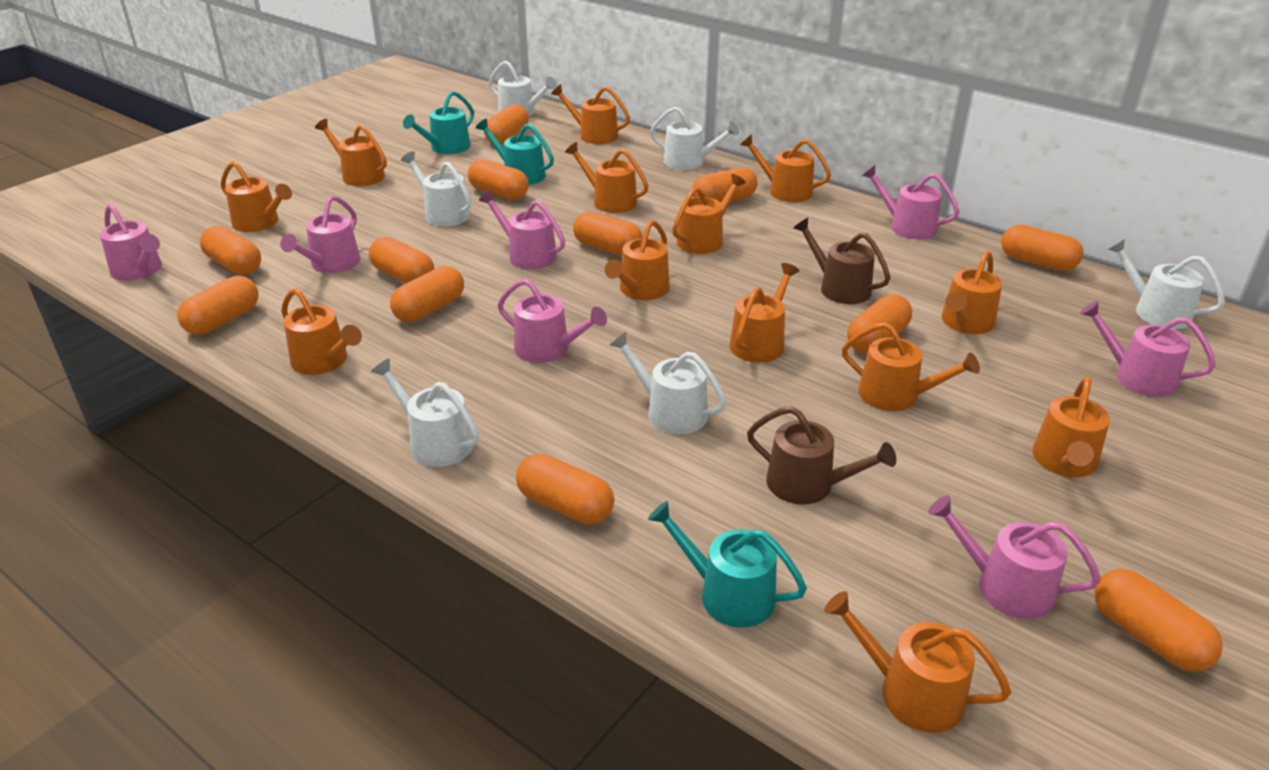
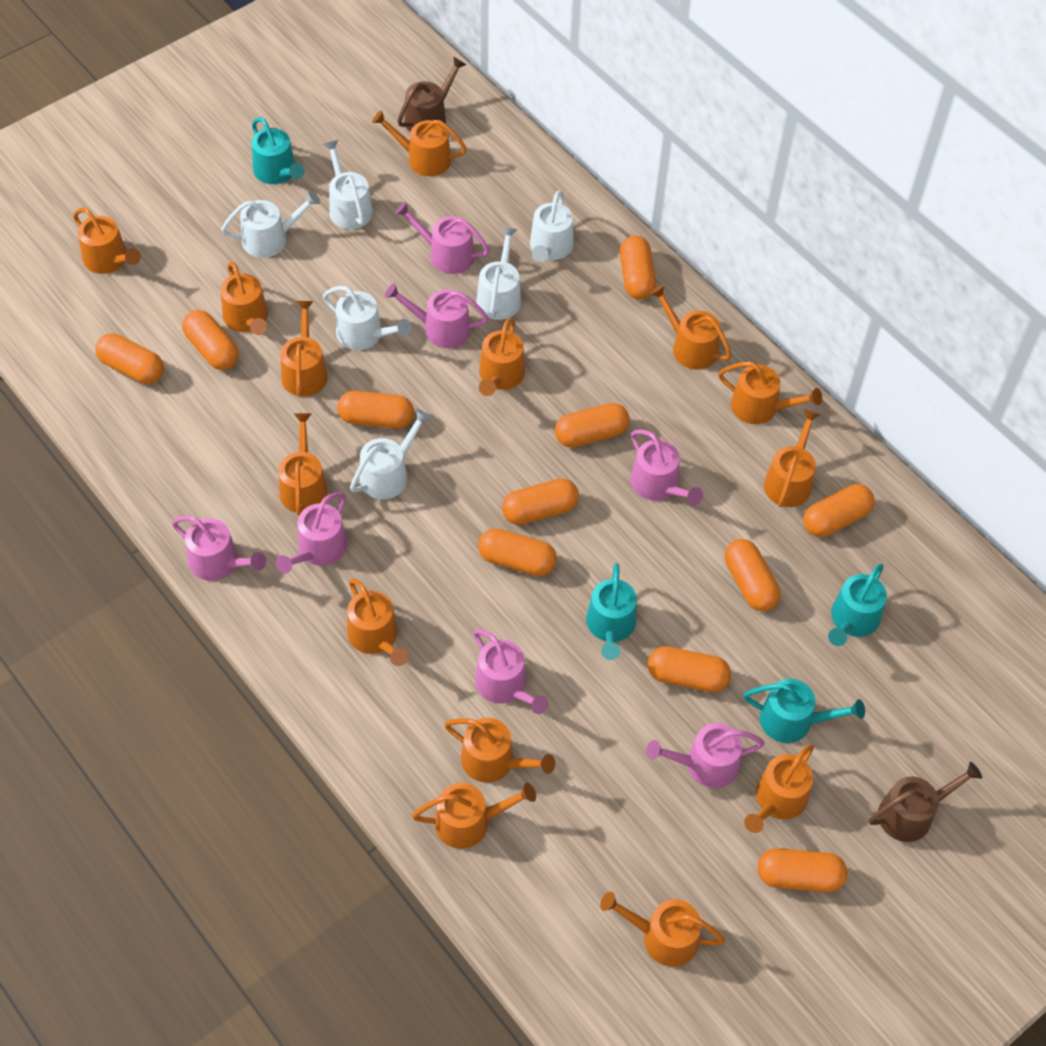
orange capsule: [177,276,259,335] [200,226,261,275] [369,237,434,283] [390,266,464,322] [468,159,529,200] [484,104,529,145] [516,454,614,525] [573,212,643,256] [692,167,758,203] [847,294,912,353] [1001,224,1083,271] [1094,569,1223,672] = 12 -> [95,333,164,384] [182,310,239,370] [337,391,414,429] [478,528,557,576] [502,478,579,525] [555,403,629,448] [620,236,656,299] [648,646,731,692] [725,539,780,611] [758,848,847,892] [803,484,875,537] = 11
orange watering can: [221,161,292,232] [281,288,362,375] [315,119,387,186] [551,84,630,144] [565,142,649,213] [605,220,670,300] [672,174,746,254] [729,263,799,363] [740,134,831,202] [824,591,1011,733] [842,322,980,411] [942,251,1002,334] [1032,377,1110,477] = 13 -> [73,207,141,274] [221,262,268,335] [278,413,328,516] [280,301,328,397] [347,578,408,666] [372,110,467,176] [412,783,536,849] [444,717,555,783] [479,318,525,396] [600,892,725,967] [650,285,732,370] [718,362,822,424] [744,744,814,833] [764,409,820,507] = 14
turquoise watering can: [403,91,474,154] [476,118,554,185] [648,501,807,628] = 3 -> [252,117,305,184] [586,563,637,660] [743,679,865,743] [828,563,887,646] = 4

